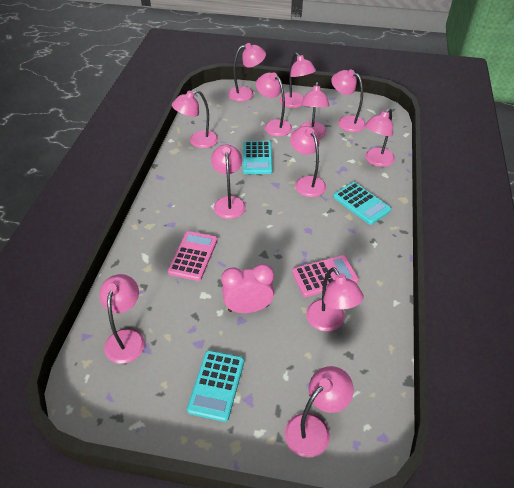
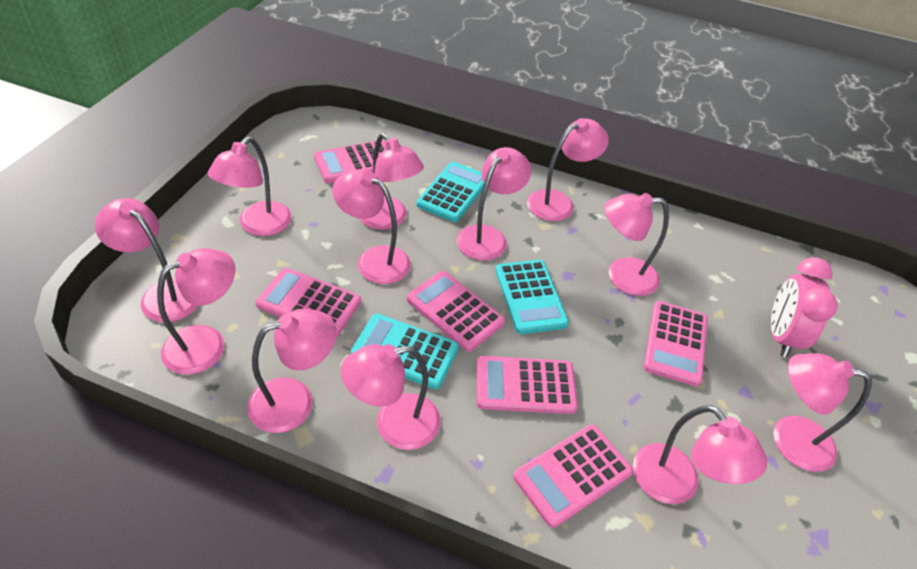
pink calculator: [168,231,218,281] [292,255,359,297] = 2 -> [256,268,361,337] [314,140,386,183] [407,271,505,352] [477,356,578,414] [513,424,633,528] [644,301,708,387] = 6

